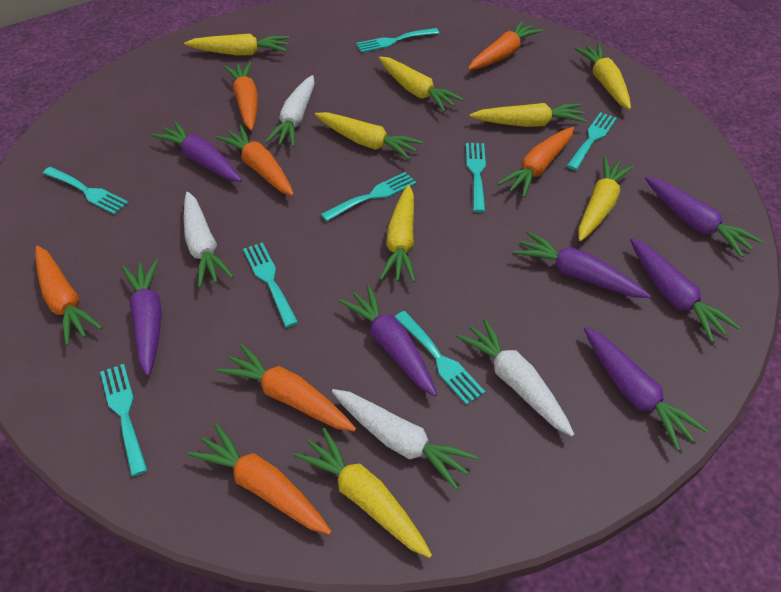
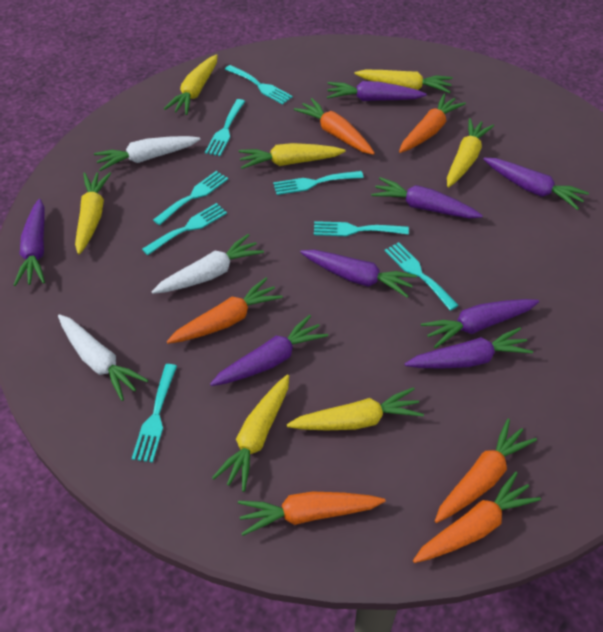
orange carrot: [35,246,103,346] [187,423,332,535] [216,125,294,196] [217,344,356,432] [224,62,258,131] [468,21,543,70] [497,127,574,198] = 7 -> [167,278,283,344] [238,491,386,536] [294,98,375,155] [399,94,466,153] [413,472,541,563] [435,419,537,523] = 6
purple carrot: [122,259,162,376] [152,121,242,182] [338,285,437,397] [514,231,651,298] [584,327,708,451] [630,238,740,342] [645,176,762,258] = 7 -> [14,199,45,286] [210,315,328,386] [300,250,417,298] [327,81,427,101] [371,177,483,219] [405,327,533,369] [421,299,539,348] [483,158,589,210] = 8
white carrot: [183,192,234,288] [265,75,315,147] [332,389,478,490] [456,318,575,437] = 4 -> [58,314,148,401] [94,136,200,171] [152,234,264,294] = 3
yellow carrot: [184,34,289,55] [294,428,432,558] [315,112,423,160] [379,57,464,112] [380,185,415,282] [470,103,587,127] [574,44,631,110] [578,157,634,241] = 8 -> [75,172,111,255] [164,54,218,115] [212,375,289,492] [239,143,346,169] [286,387,424,430] [355,70,453,93] [447,118,494,187] = 7

